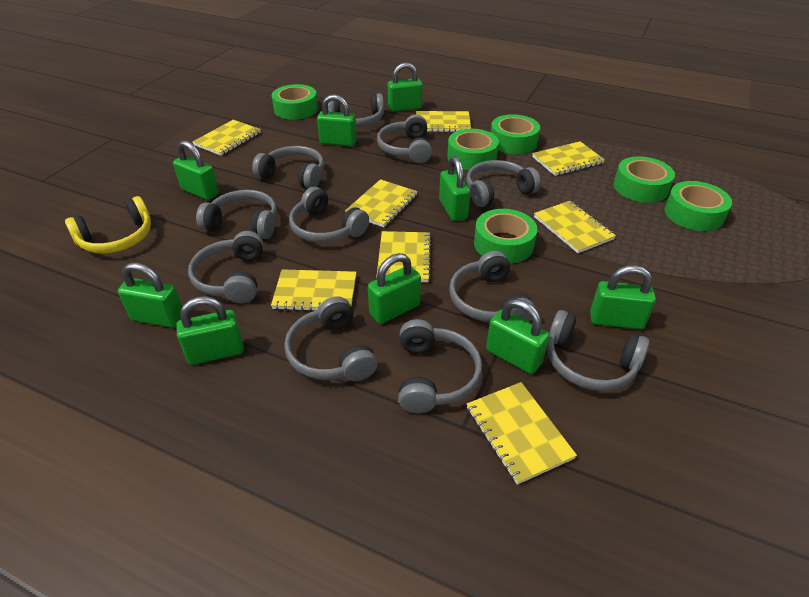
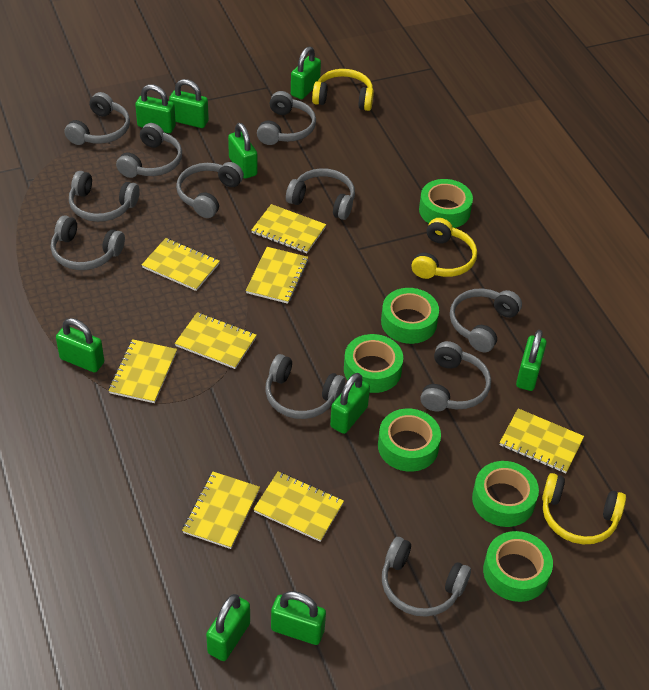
yellow headphones: [65,196,151,253] = 1 -> [312,69,374,111] [411,218,477,279] [542,473,626,544] = 3

